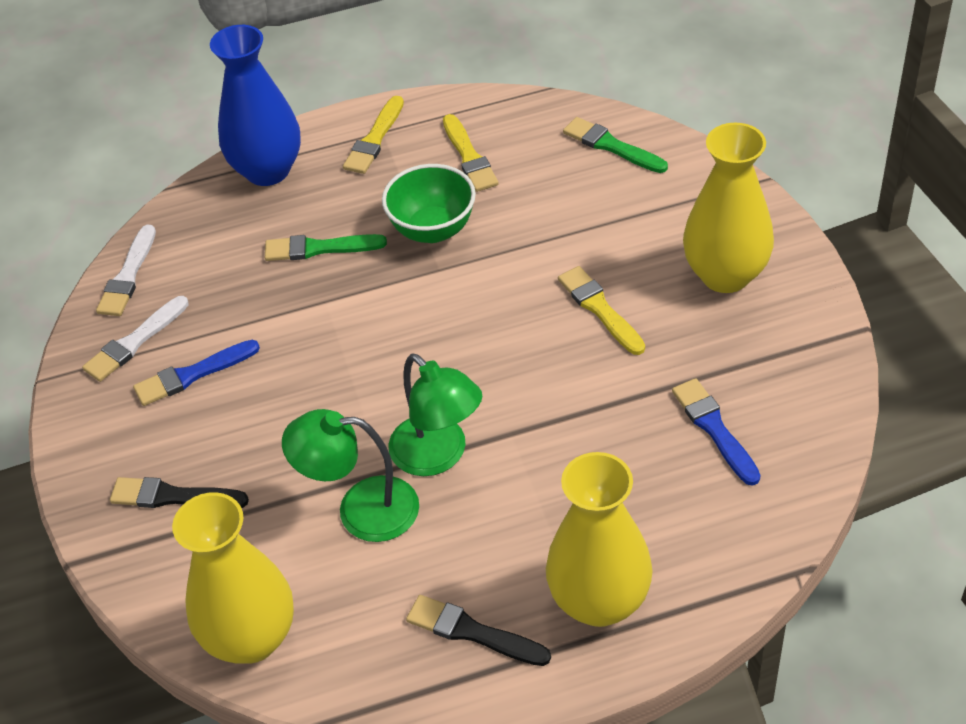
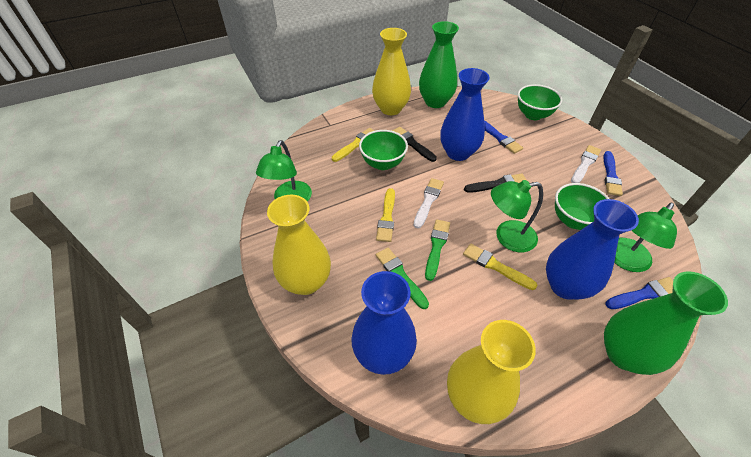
blue brush: [133,340,260,406] [672,378,761,485] = 2 -> [484,120,523,154] [604,151,623,196] [605,277,673,309] = 3
blue vase: [210,25,301,186] = 1 -> [351,271,417,375] [440,68,490,161] [546,199,639,300] = 3
green bowl: [382,164,476,243] = 1 -> [359,130,408,170] [518,84,562,120] [555,183,609,230] = 3
green lamp: [282,409,419,542] [388,353,482,476] = 2 -> [256,140,312,202] [491,180,543,252] [614,203,677,272] = 3
green vase: none = 0 -> [419,21,459,108] [604,271,728,375] = 2

